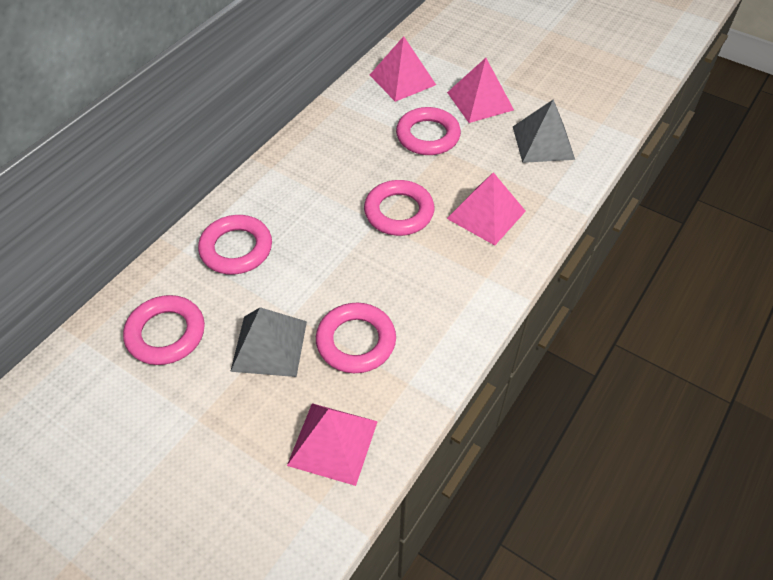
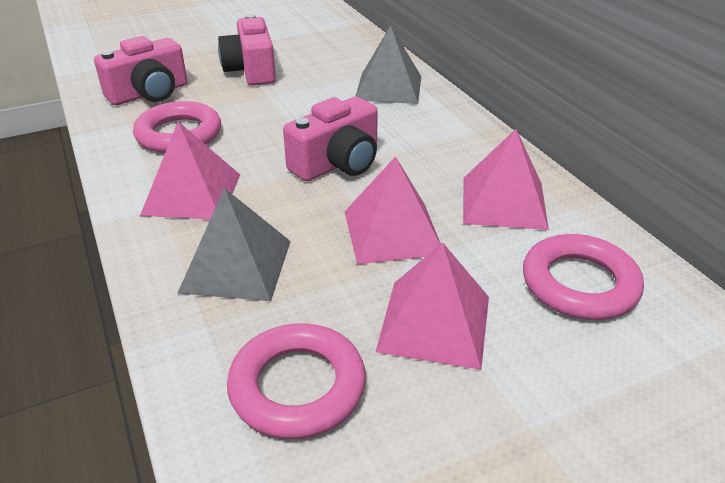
pink camera: none = 0 -> [94,36,187,105] [218,14,276,85] [283,97,378,181] = 3
pink ring: [123,295,205,365] [198,215,272,275] [316,303,396,373] [364,180,434,236] [396,107,461,155] = 5 -> [133,101,221,153] [227,323,366,439] [523,234,644,320] = 3

